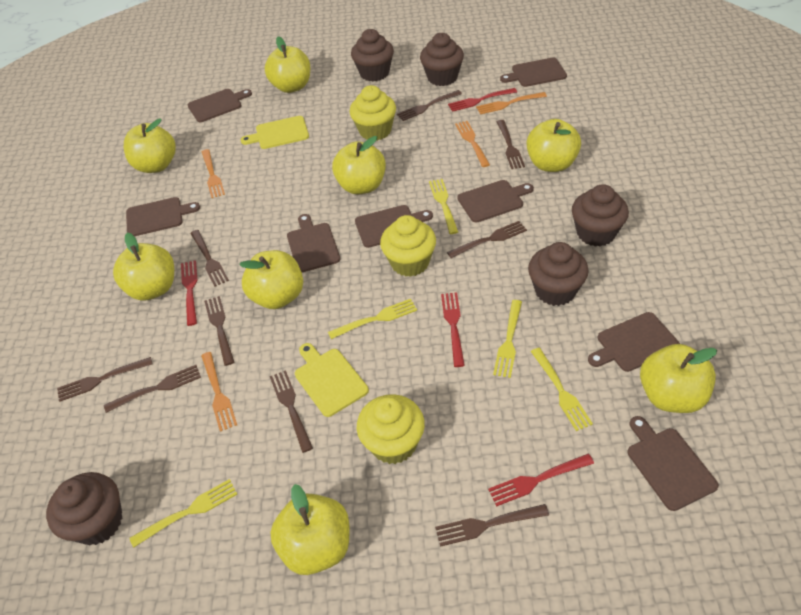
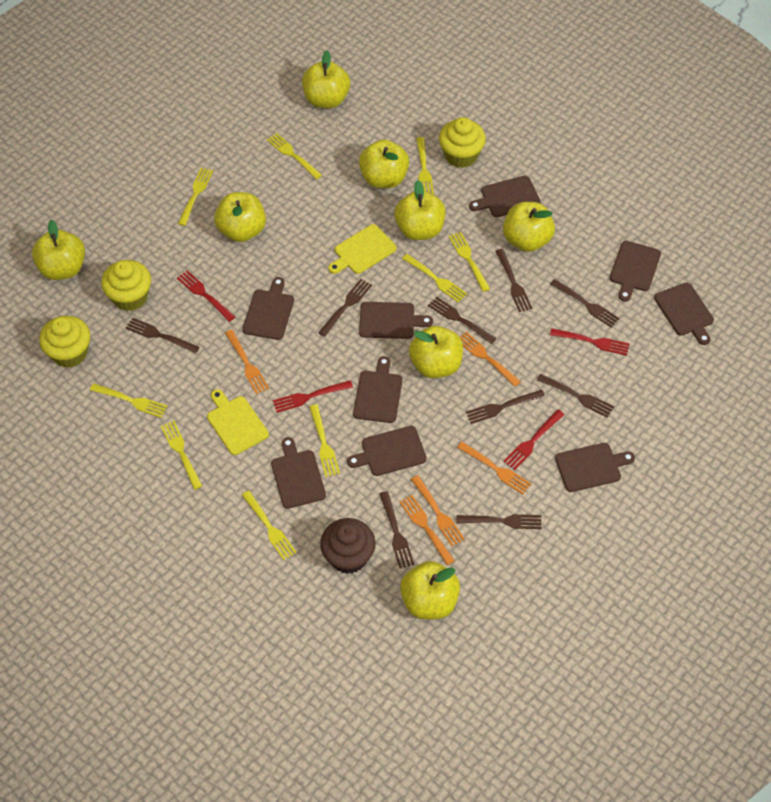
brown cupcake: [46,472,122,545] [351,29,394,82] [420,33,464,86] [528,242,589,306] [572,184,629,247] = 5 -> [320,518,376,574] = 1
brown cutting board: [126,197,200,237] [188,89,252,122] [287,214,340,272] [355,205,433,248] [457,180,534,223] [500,58,567,87] [588,312,680,372] [628,416,719,511] = 8 -> [243,277,294,340] [271,437,326,509] [347,426,427,476] [353,356,403,423] [359,302,433,339] [469,176,541,217] [555,443,635,492] [610,241,661,302] [654,282,714,345] = 9
orange fork: [201,352,237,432] [202,149,225,198] [455,121,490,167] [476,92,547,114] = 4 -> [225,330,269,394] [399,495,455,565] [411,475,465,546] [457,442,531,495] [460,332,521,387] = 5
yellow fork: [129,479,237,548] [328,299,417,339] [429,179,458,234] [493,300,522,378] [531,348,593,431] = 5 -> [90,383,168,418] [161,421,202,490] [178,168,213,226] [242,491,297,560] [267,133,322,179] [309,404,340,477] [402,254,467,303] [416,137,434,195] [449,232,490,292] = 9

